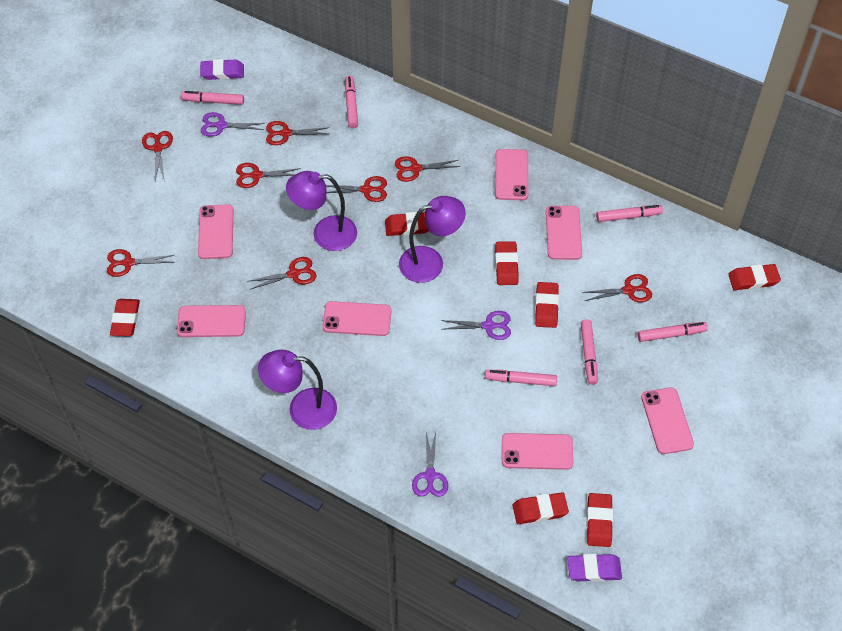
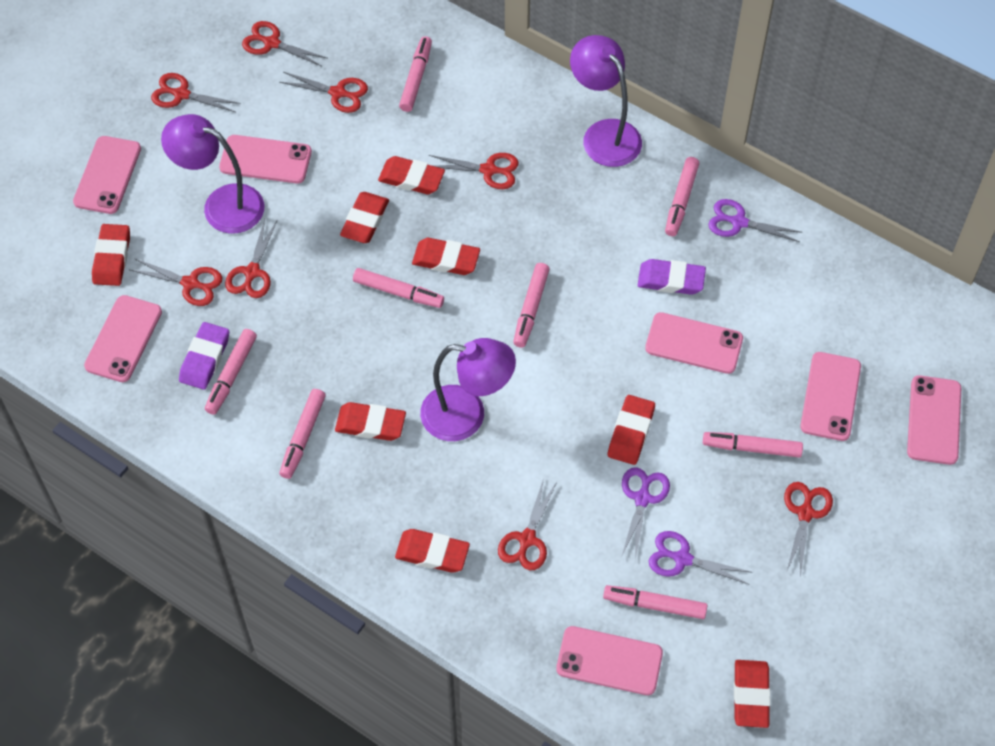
pink marker: [181,91,244,105] [345,76,358,128] [485,370,557,386] [581,319,598,385] [596,205,663,222] [638,322,708,342] = 6 -> [205,329,257,415] [279,389,326,479] [353,268,444,308] [399,36,432,112] [513,263,550,348] [603,585,707,619] [665,157,699,236] [703,432,803,458] = 8
red eraser: [110,299,140,336] [385,212,429,236] [495,241,519,285] [513,492,569,524] [535,282,559,328] [587,493,613,547] [728,264,781,290] = 7 -> [92,224,130,286] [335,402,406,441] [340,192,389,243] [378,156,445,194] [395,529,470,573] [412,238,480,275] [608,395,655,465] [734,660,771,728] = 8

